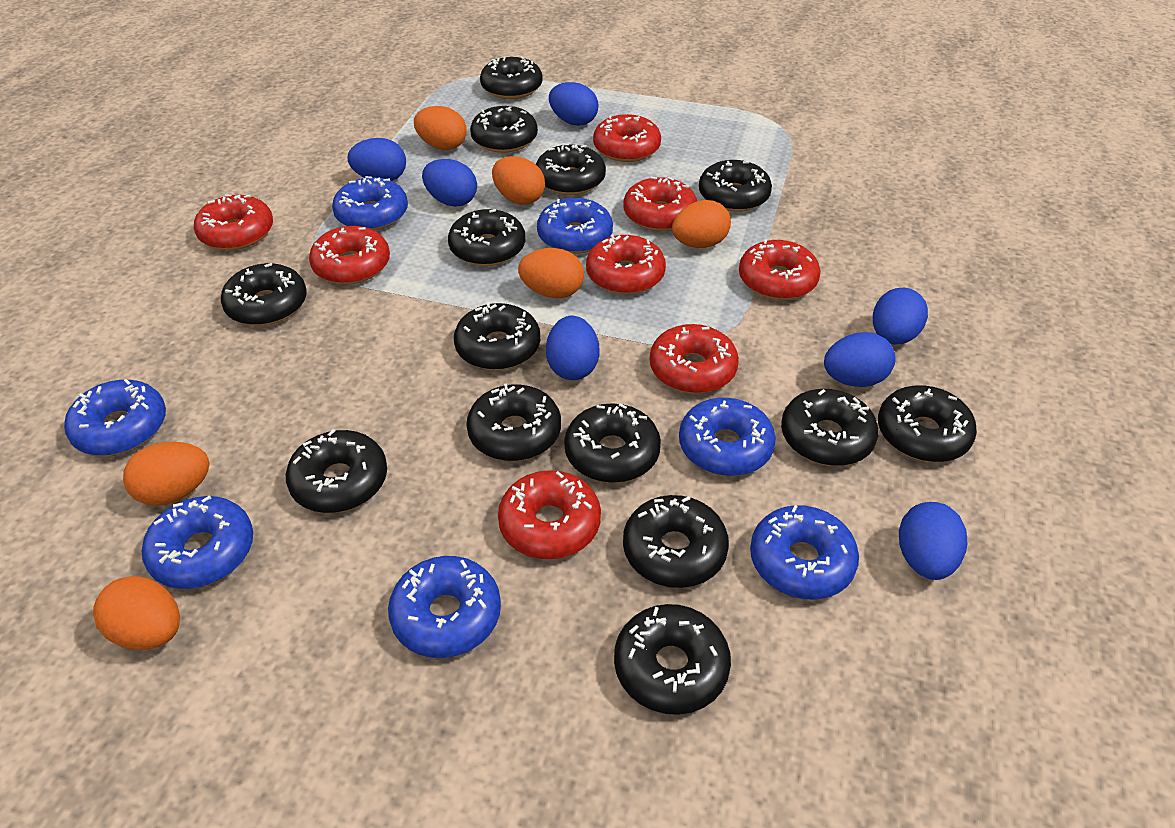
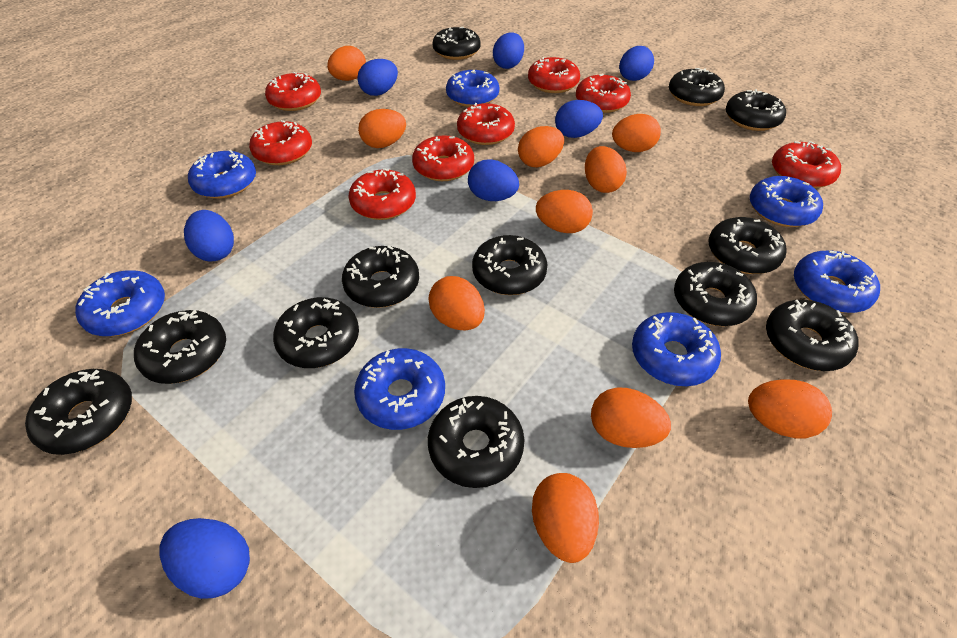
black donut: [221,263,307,326] [286,429,387,513] [448,209,525,266] [454,302,540,370] [466,384,561,461] [470,106,538,153] [480,56,543,99] [536,144,606,195] [564,403,661,483] [614,604,731,715] [623,495,729,588] [699,160,772,212] [781,389,878,466] [878,386,977,462] = 14 -> [25,369,132,455] [134,310,226,384] [273,297,359,368] [342,245,419,308] [428,396,525,488] [433,27,481,60] [472,235,548,295] [669,68,725,106] [674,262,757,326] [708,217,786,274] [726,89,786,131] [766,300,859,371] = 12
orange egg: [93,576,180,650] [123,442,209,506] [414,106,466,150] [492,156,545,205] [518,248,584,298] [672,200,731,248] = 6 -> [327,46,366,81] [358,109,406,148] [428,276,485,330] [518,126,564,167] [532,473,599,563] [536,190,593,233] [585,146,627,193] [591,388,671,448] [612,114,661,152] [748,379,832,438] = 10

